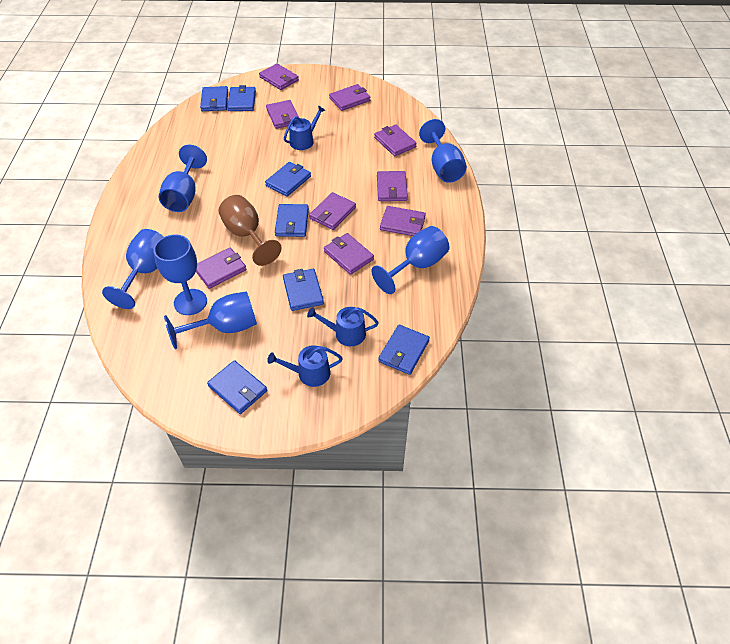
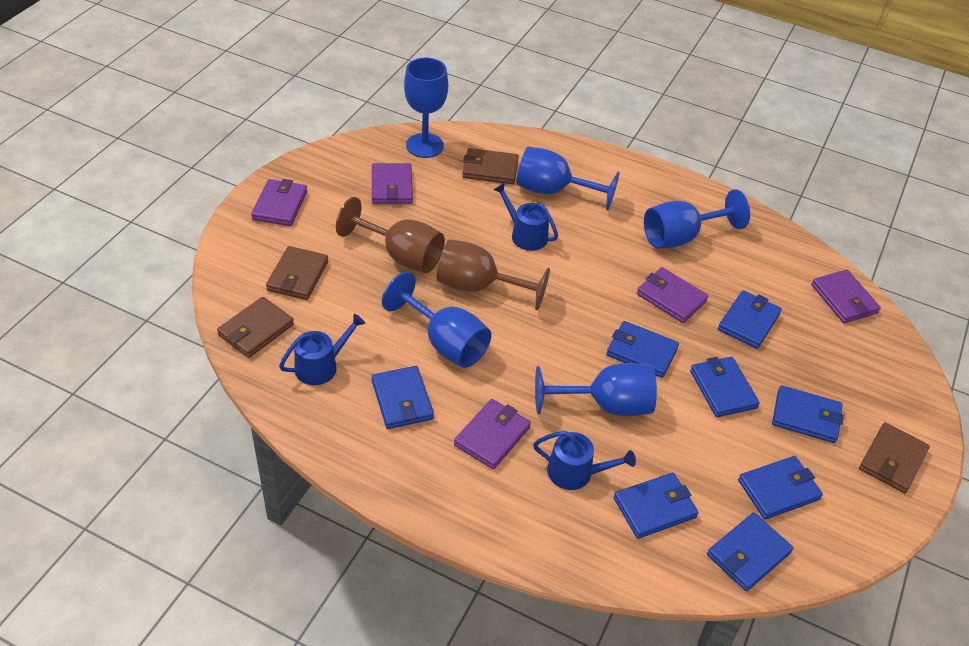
blue goblet: [102,229,164,309] [153,235,207,315] [159,145,207,212] [164,291,257,349] [372,226,449,294] [419,119,467,183] = 6 -> [382,272,491,368] [404,58,448,158] [517,147,620,210] [535,363,657,416] [644,189,750,249] = 5
blue wallet: [200,86,228,111] [207,360,267,414] [227,85,256,111] [265,162,311,197] [275,204,309,237] [283,269,324,311] [378,324,430,375] = 7 -> [372,366,434,429] [606,321,679,378] [614,473,698,539] [690,357,760,417] [707,512,793,591] [718,290,782,349] [738,456,823,519] [772,385,844,443] = 8
brown goblet: [218,195,281,266] = 1 -> [336,197,445,273] [437,239,550,310] = 2
brown wallet: none = 0 -> [217,297,294,358] [266,246,328,300] [462,148,519,184] [859,422,930,493] = 4
purple wallet: [196,248,247,289] [259,63,299,90] [266,100,299,129] [309,192,356,230] [324,233,374,275] [329,84,370,111] [374,124,417,156] [377,171,408,201] [380,206,426,236] = 9 -> [251,179,307,226] [372,163,413,204] [454,399,531,469] [637,267,708,323] [811,270,881,323] = 5

